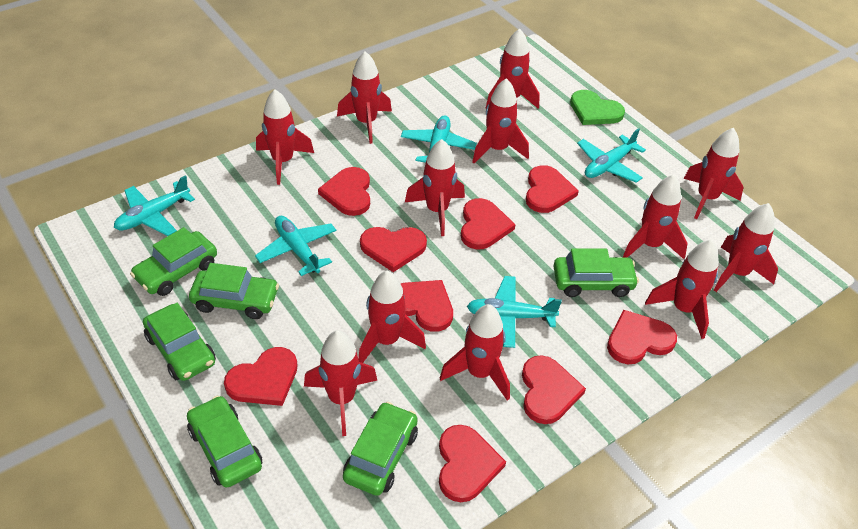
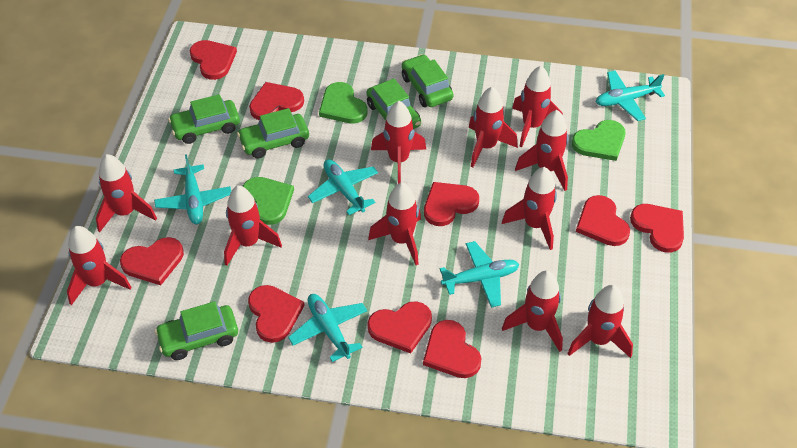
green car: [130,227,217,296] [143,303,216,381] [187,395,262,488] [189,263,279,319] [343,402,418,496] [554,248,639,297] = 6 -> [155,301,238,360] [168,94,240,144] [237,108,309,159] [366,78,421,129] [402,54,453,107] = 5
green heart: [570,90,625,125] = 1 -> [243,177,294,225] [319,82,368,123] [572,120,625,161] = 3
red rocket: [256,89,314,185] [304,330,377,436] [337,51,392,144] [358,271,426,363] [405,139,465,236] [440,304,510,401] [472,78,529,164] [485,29,539,109] [623,174,688,259] [645,240,719,339] [684,128,744,219] [714,203,778,292] = 12 -> [67,226,131,305] [96,154,157,232] [224,185,282,266] [368,183,421,265] [371,101,426,184] [469,87,518,168] [502,167,557,250] [502,270,563,352] [512,66,563,147] [515,110,568,191] [567,285,633,358] = 11

